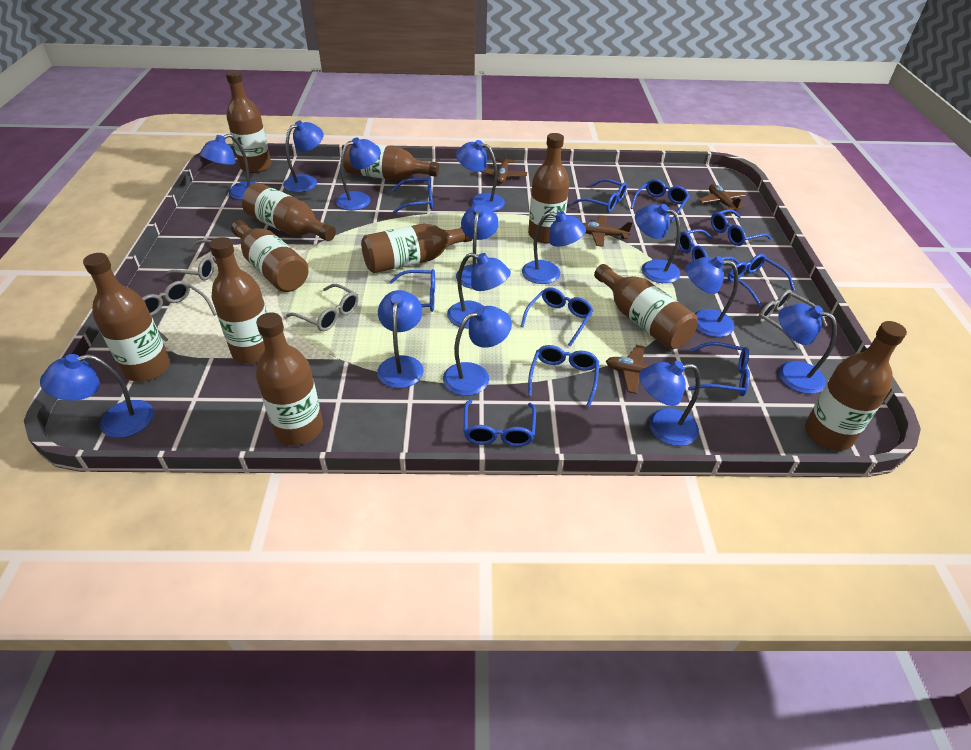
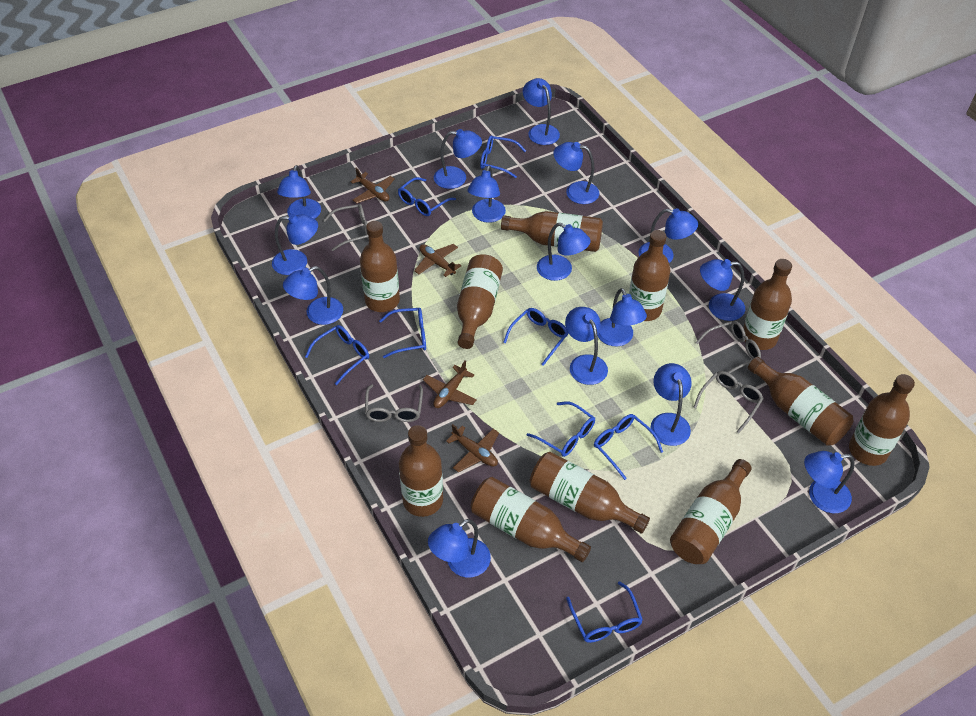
blue glasses: [389,269,435,312] [392,176,433,214] [464,400,536,447] [520,287,594,347] [528,345,599,407] [572,179,627,212] [631,179,690,222] [679,229,739,264] [688,342,750,396] [711,209,771,246] [727,254,795,307] = 11 -> [305,325,369,385] [379,308,426,358] [398,177,456,216] [480,135,526,178] [503,308,568,366] [527,401,595,457] [566,581,643,643] [594,414,663,480] = 8
blue lamp: [40,354,154,438] [200,134,256,200] [283,121,324,192] [336,137,381,210] [377,290,423,388] [443,306,512,396] [447,253,511,328] [456,140,505,212] [456,204,499,289] [522,211,586,284] [635,204,680,283] [639,361,700,446] [685,256,738,337] [778,304,837,394] = 14 -> [272,214,318,275] [277,165,321,219] [283,266,343,325] [428,519,491,578] [434,129,482,189] [467,166,506,223] [523,78,560,145] [537,223,591,281] [553,142,599,204] [565,307,608,385] [598,288,647,346] [638,208,698,263] [650,363,692,446] [700,259,745,321] [804,451,854,513] = 15

